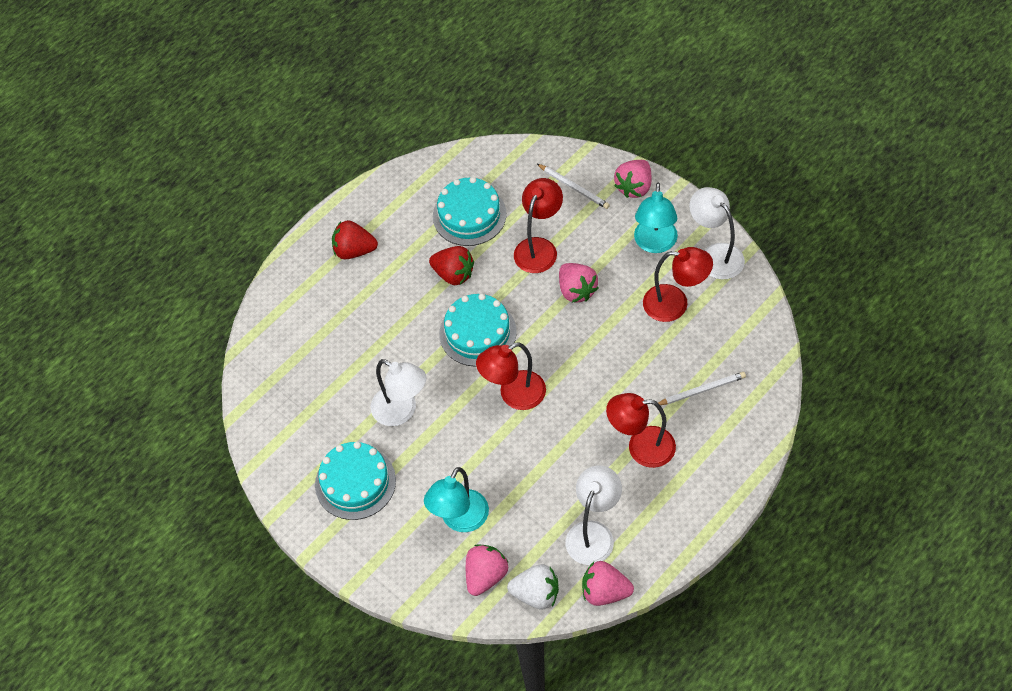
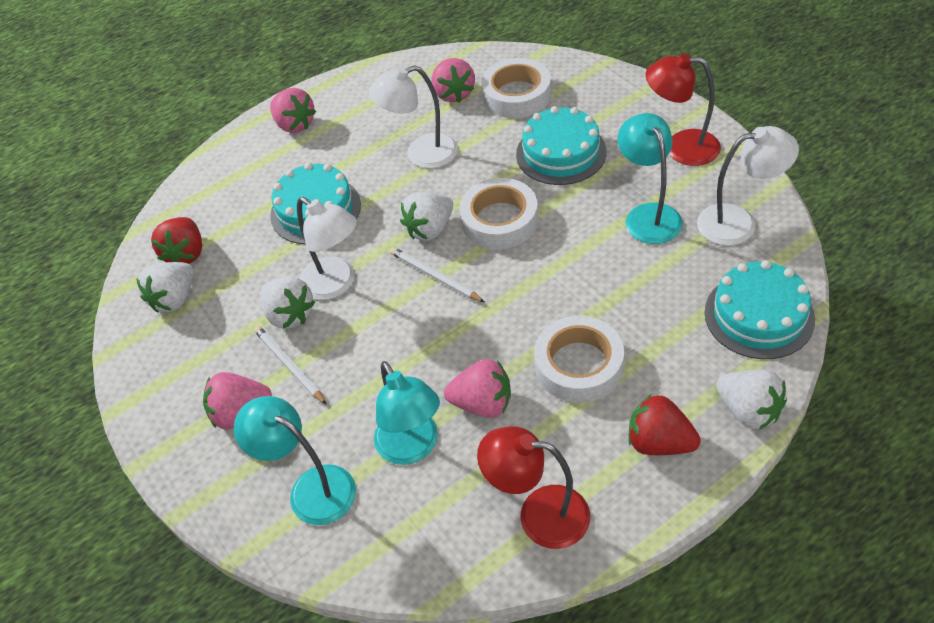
red lamp: [476,342,546,410] [514,178,563,273] [606,393,676,468] [643,247,713,322] = 4 -> [477,426,590,549] [646,53,721,166] = 2
turquoise lamp: [424,467,489,532] [634,183,678,253] = 2 -> [234,396,356,525] [374,361,440,465] [618,113,683,244] = 3
white strawberry: [507,564,559,609] = 1 -> [136,262,194,313] [260,277,315,329] [400,192,453,241] [716,370,787,430] = 4
white tape: none = 0 -> [459,178,538,249] [481,58,551,118] [534,316,624,403] = 3

